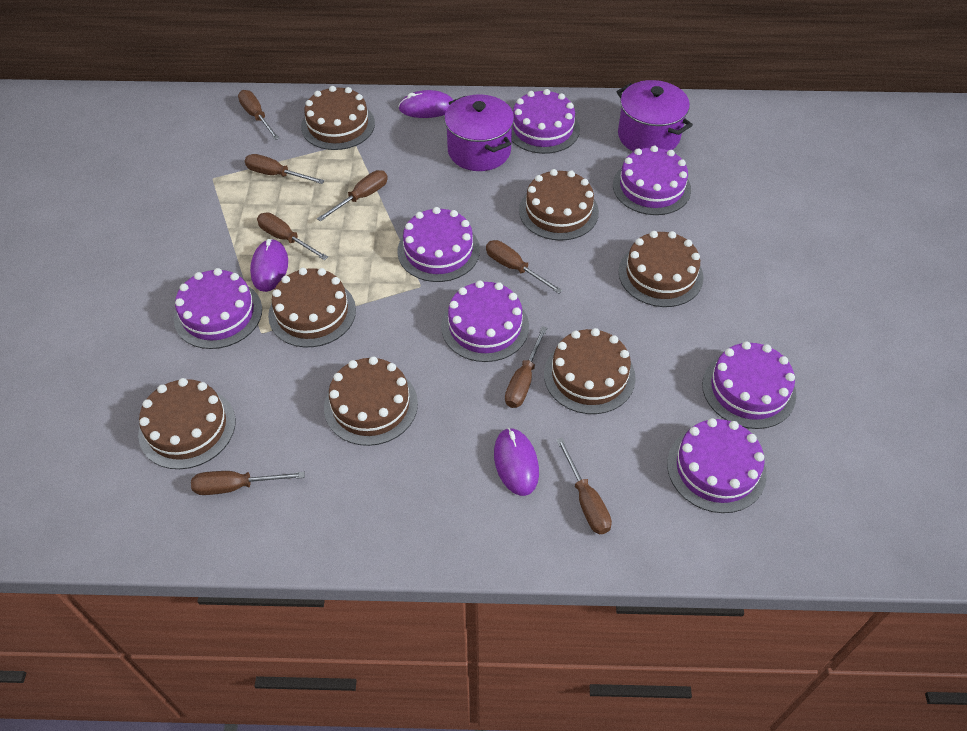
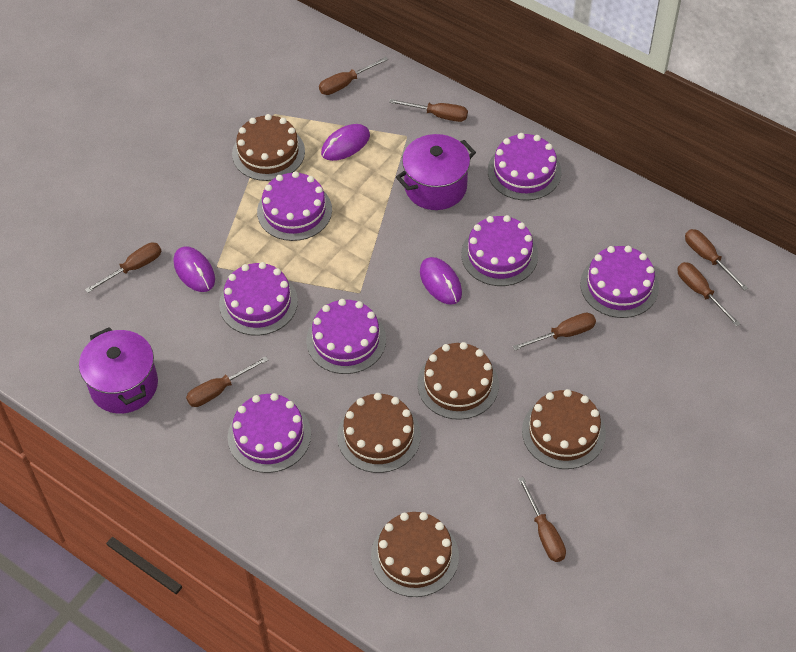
brown cake: [138,378,236,469] [268,268,356,347] [301,86,375,150] [324,356,418,446] [519,169,599,241] [544,328,636,414] [619,231,703,307] = 7 -> [232,114,305,181] [337,393,421,473] [371,512,459,597] [417,342,499,420] [522,389,606,469] = 5

